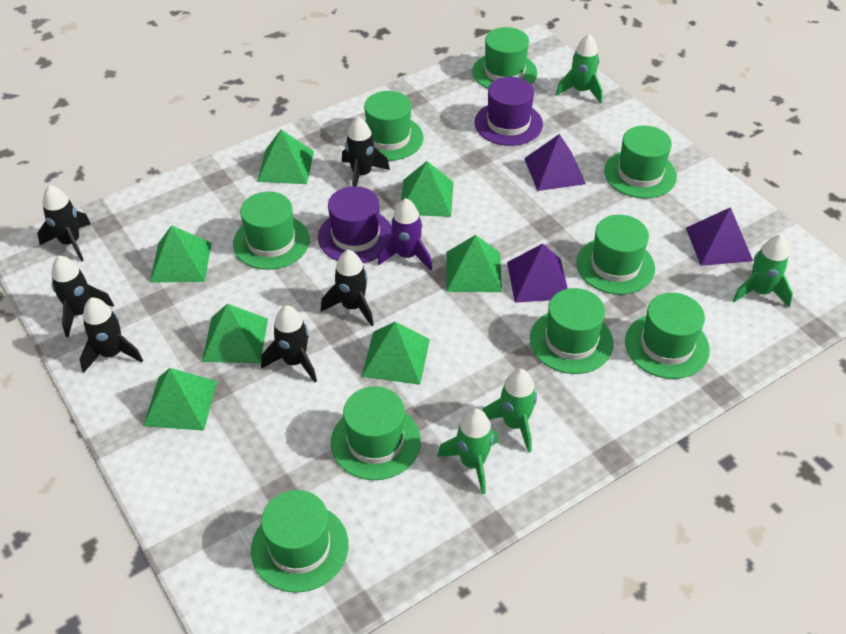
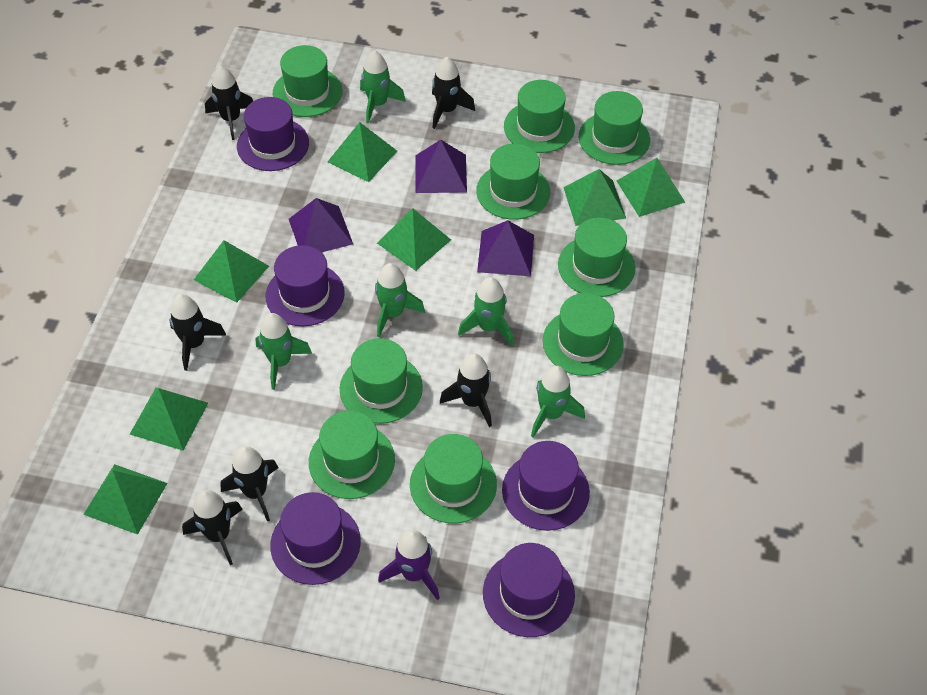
green rocket: [437,408,498,494] [482,369,537,453] [556,34,603,103] [732,235,793,307] = 4 -> [255,313,312,390] [360,50,406,124] [375,263,425,337] [458,277,514,346] [531,366,585,438] = 5
purple hat: [318,186,392,263] [474,77,543,146] = 2 -> [237,97,309,171] [265,245,345,326] [270,492,361,585] [483,543,575,637] [502,441,590,531] = 5

